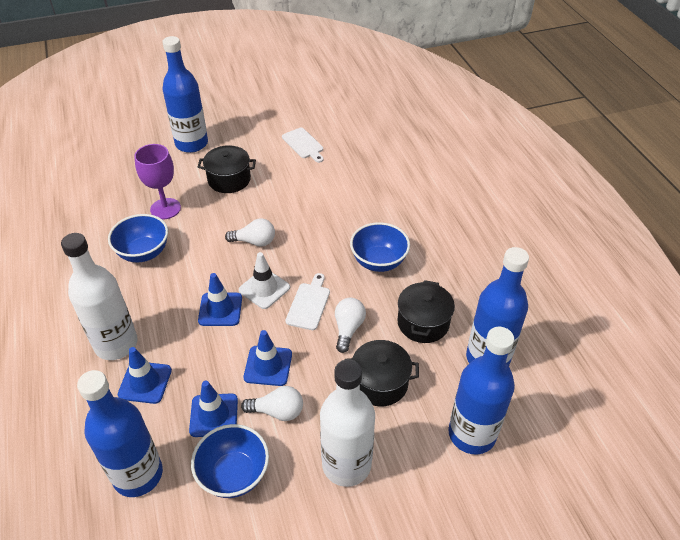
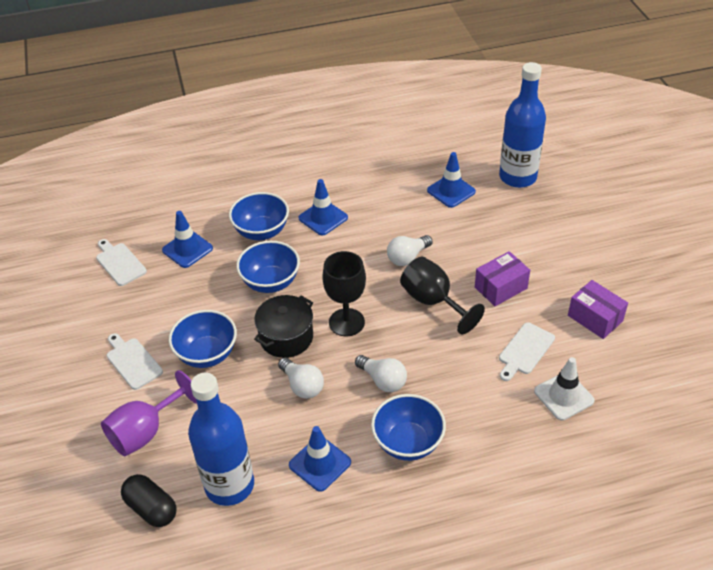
black capsule: none = 0 -> [121,474,177,527] = 1
black goblet: none = 0 -> [322,251,366,336] [400,257,485,334] = 2
black pot: [198,145,256,193] [345,340,419,407] [398,280,455,343] = 3 -> [254,295,313,358] = 1
blue bottle: [77,370,163,497] [162,36,208,153] [448,327,515,455] [466,247,529,366] = 4 -> [188,373,254,506] [499,62,546,188] = 2
blue bowl: [108,214,168,262] [191,424,269,498] [350,222,410,272] = 3 -> [169,310,237,368] [229,192,289,240] [236,241,300,293] [371,394,446,461] = 4
purple box: none = 0 -> [475,251,530,306] [568,280,628,339] = 2
white bottle: [61,233,138,360] [320,359,375,487] = 2 -> none = 0
white cutting board: [282,128,324,163] [285,273,330,330] = 2 -> [96,239,147,286] [107,333,163,390] [499,322,555,381] = 3

